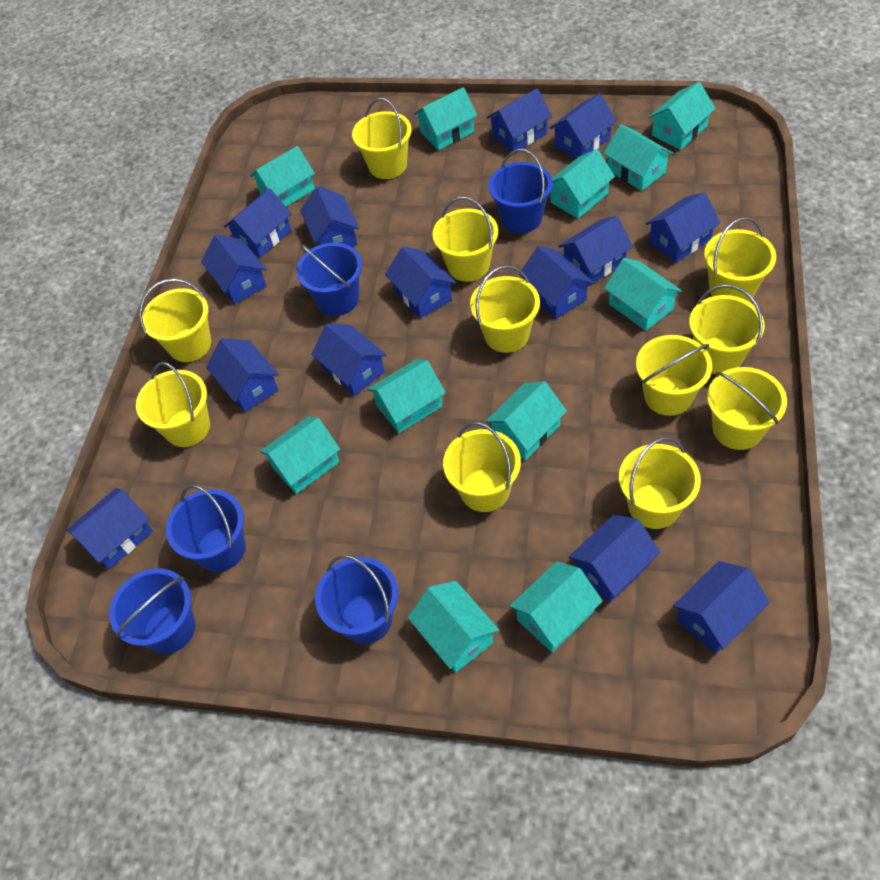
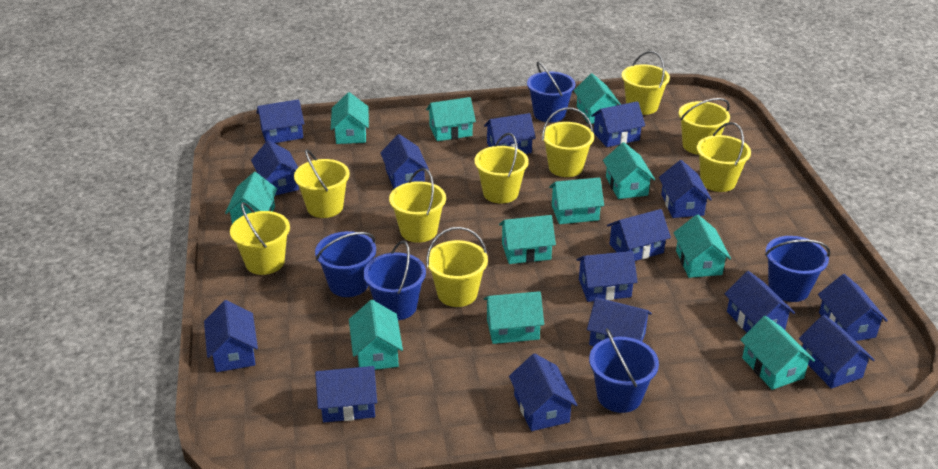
blue house: [67,488,153,569] [201,234,267,304] [206,338,279,412] [224,188,292,258] [300,186,359,247] [311,324,387,396] [385,246,456,318] [486,88,552,152] [519,246,593,319] [550,94,617,158] [558,216,633,286] [568,514,660,602] [645,192,720,263] [673,561,770,654] = 14 -> [204,300,258,372] [251,140,299,195] [257,99,305,143] [315,366,377,422] [380,134,429,189] [484,113,536,154] [509,353,577,431] [577,251,638,302] [587,297,652,346] [591,101,645,147] [607,209,671,261] [659,160,712,218] [725,271,795,332] [799,315,875,389] [818,274,888,341] = 15
yellow bucket: [136,362,210,447] [139,278,211,362] [352,98,412,179] [433,197,498,282] [443,422,521,512] [470,265,540,353] [619,437,701,529] [636,335,712,416] [689,285,765,374] [704,217,776,301] [707,367,787,450] = 11 -> [230,202,290,275] [294,149,350,218] [389,168,446,243] [426,227,488,307] [474,133,529,204] [542,108,594,177] [621,51,670,115] [679,98,730,155] [697,122,751,192] = 9

